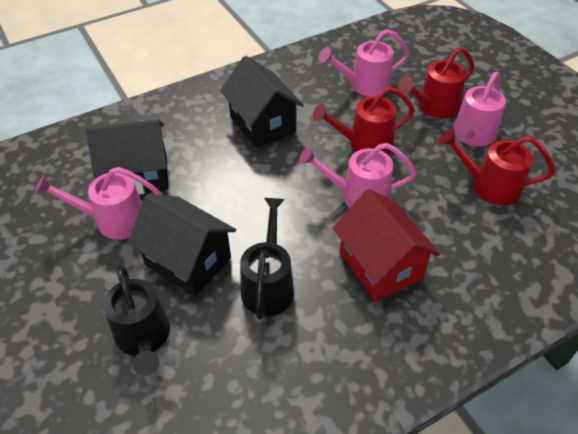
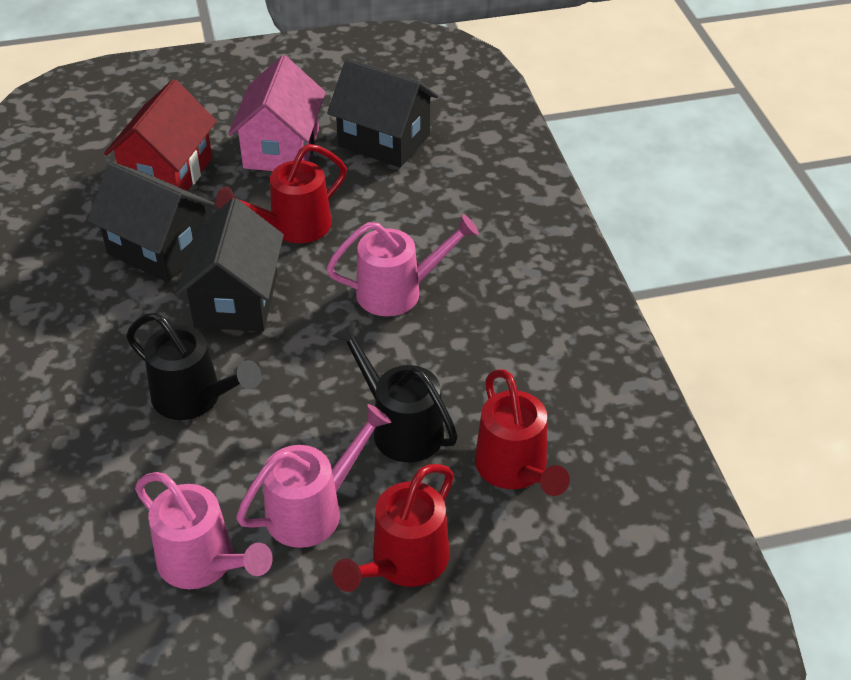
pink house: none = 0 -> [228,55,326,171] = 1
pink watering can: [35,167,162,240] [299,143,416,208] [319,29,409,97] [454,72,506,146] = 4 -> [135,472,273,589] [236,404,391,548] [326,214,479,316] = 3

